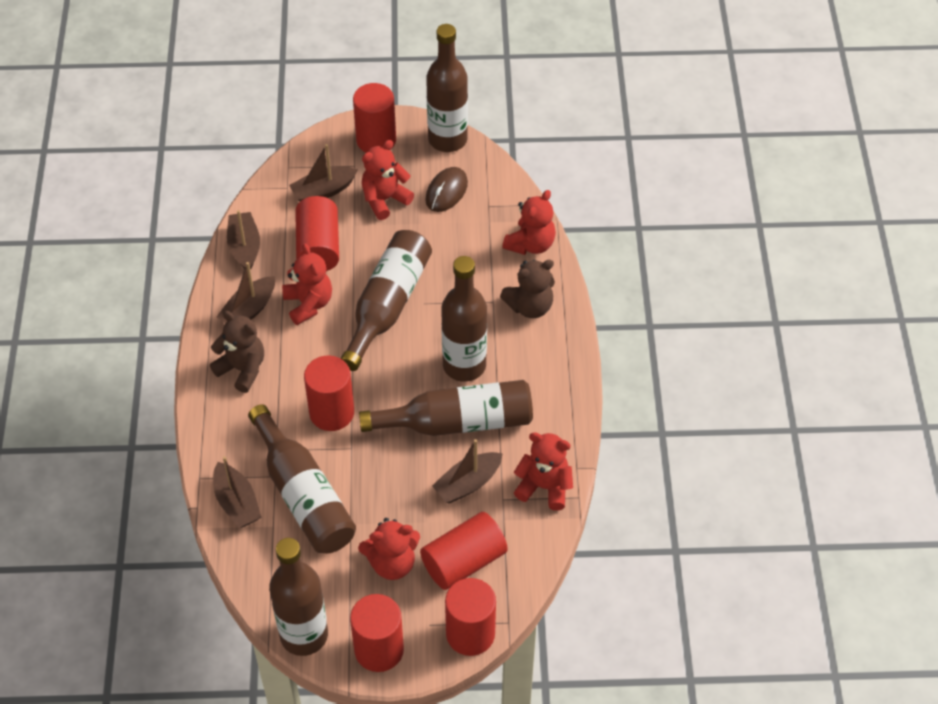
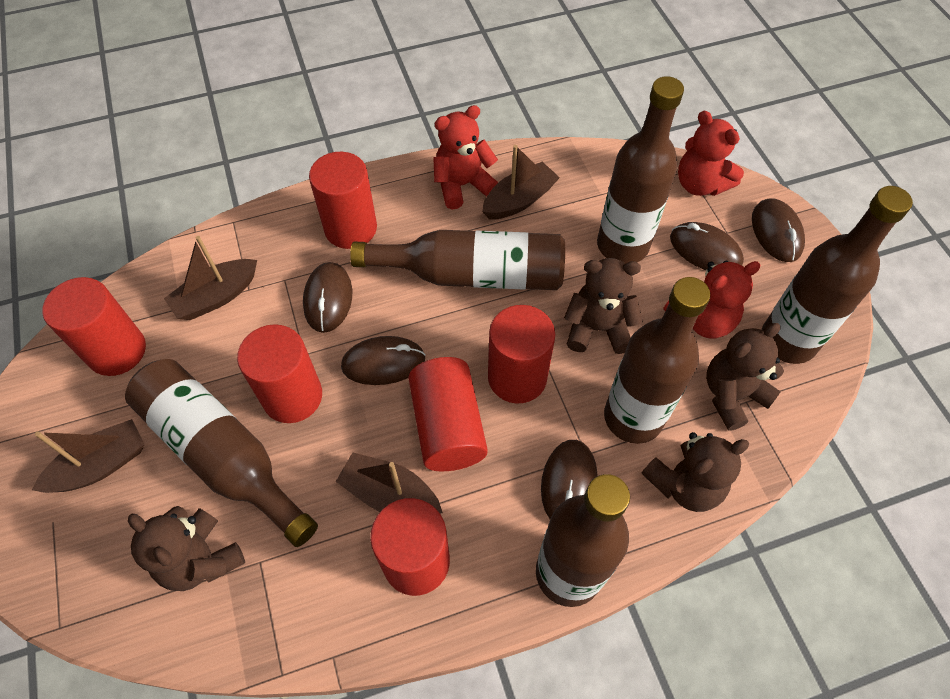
brown boat: [213,456,261,528] [216,262,275,323] [227,210,260,270] [289,144,358,202] [432,439,503,504] = 5 -> [32,419,145,493] [164,236,257,320] [336,452,443,514] [482,145,560,220] = 4
brown mouse: [425,167,468,212] = 1 -> [303,262,352,333] [341,336,426,385] [541,440,598,519] [670,222,744,270] [752,198,805,262] = 5
brown teddy bear: [210,311,264,393] [500,260,555,318] = 2 -> [128,506,245,591] [564,258,643,354] [641,432,749,512] [706,323,784,431] = 4
red teddy bear: [282,243,332,325] [358,518,420,580] [362,140,414,220] [502,190,556,255] [514,432,573,511] = 5 -> [433,105,498,209] [663,261,761,338] [678,111,744,196] = 3

